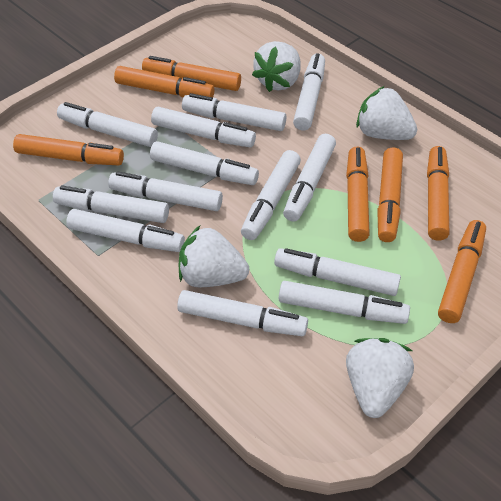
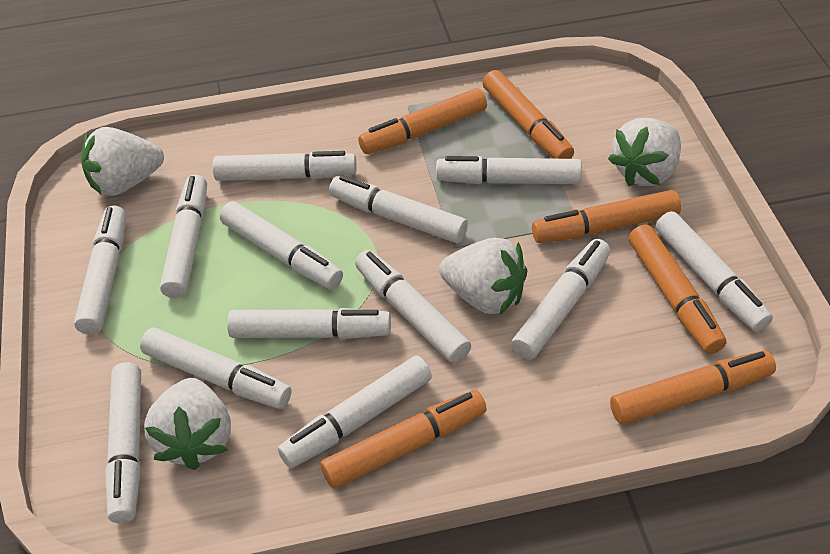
orange marker: [13,134,124,165] [114,66,215,98] [142,56,241,91] [346,146,370,242] [377,148,403,242] [427,146,449,241] [438,220,486,323] = 7 -> [320,390,487,489] [358,88,487,154] [483,70,574,159] [532,190,681,243] [610,350,776,424] [629,224,726,354] = 6

